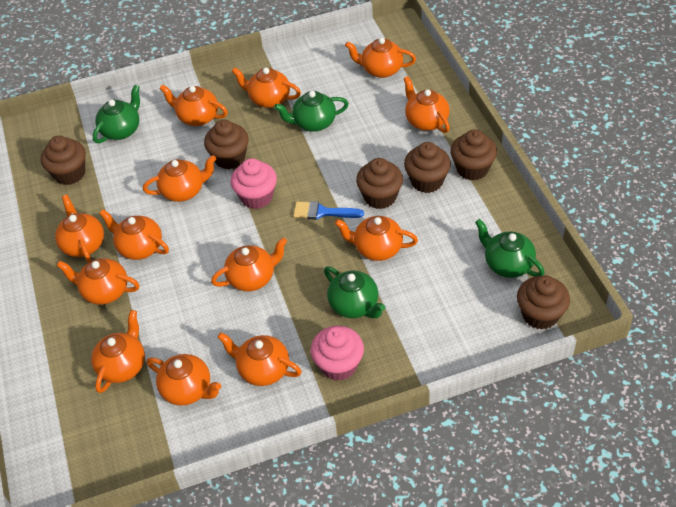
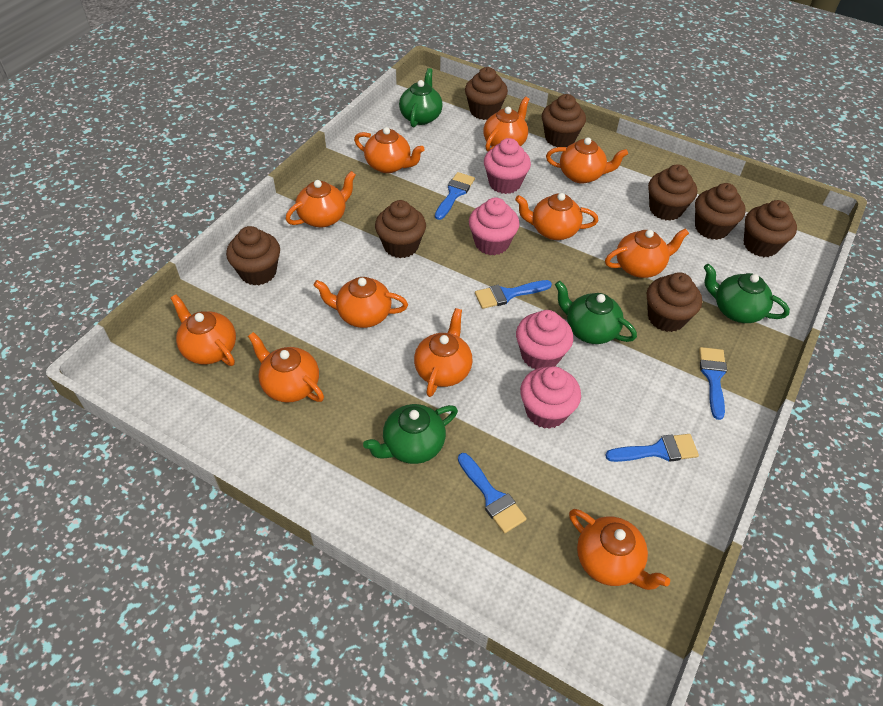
blue brush: [293,201,364,220] = 1 -> [435,172,475,220] [458,453,527,533] [475,280,552,309] [605,434,699,462] [699,347,727,420] = 5
brown cupcake: [41,136,86,185] [204,120,249,169] [356,158,403,209] [404,142,451,193] [451,130,497,180] [517,275,570,330] = 6 -> [226,226,280,285] [375,200,426,258] [465,67,508,120] [542,94,586,147] [647,272,702,332] [648,164,697,221] [695,183,746,240] [744,200,797,257] = 8
orange teapot: [55,195,104,263] [57,258,140,305] [91,310,145,393] [99,209,169,260] [143,155,216,202] [147,354,221,406] [159,84,228,126] [211,238,287,291] [217,332,302,386] [232,67,301,108] [335,216,418,261] [345,37,416,78] [403,76,450,133] = 13 -> [171,294,236,366] [248,332,324,402] [286,171,356,228] [313,277,408,328] [354,127,424,173] [414,308,473,397] [483,97,529,151] [515,193,598,240] [546,137,628,184] [569,509,670,590] [605,228,689,278] = 11
pink cupcake: [231,158,277,209] [310,326,364,381] = 2 -> [469,198,519,255] [484,138,531,194] [516,310,573,369] [520,366,581,429] = 4

